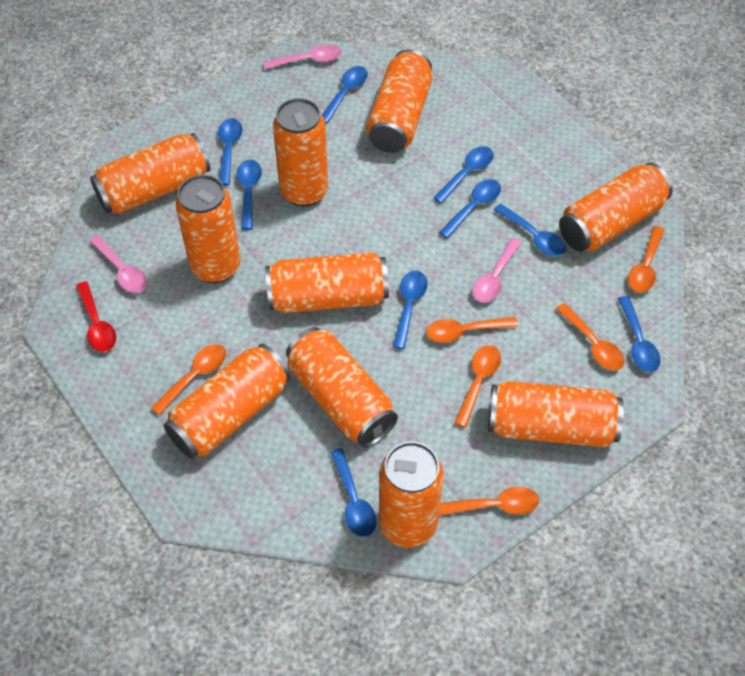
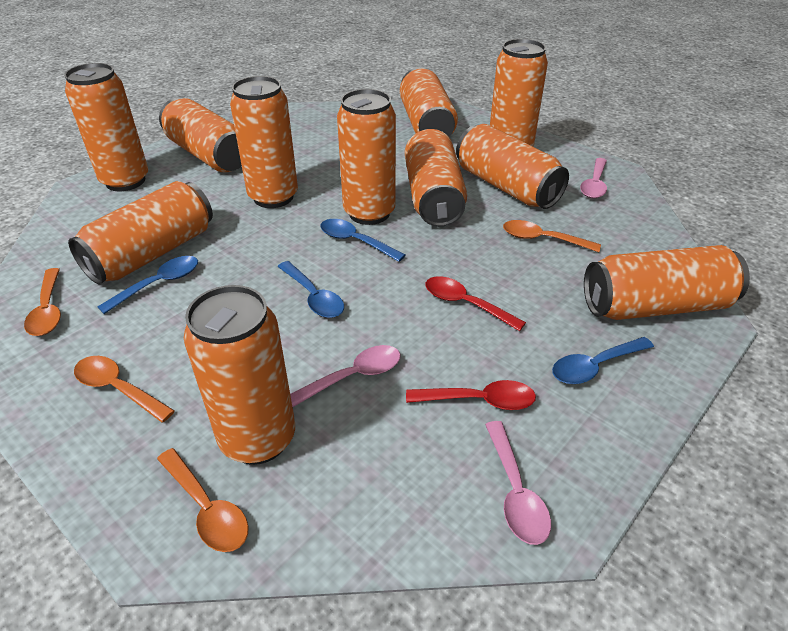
blue spoon: [218,118,242,185] [237,160,262,230] [322,66,368,123] [330,448,377,537] [393,271,428,349] [433,146,494,204] [439,179,501,239] [494,204,566,257] [618,296,661,372] = 9 -> [97,256,198,314] [277,261,344,318] [320,219,405,262] [552,337,654,384] = 4
orange can: [90,133,211,214] [164,344,291,459] [176,175,241,283] [265,252,389,313] [273,98,328,207] [286,327,398,447] [366,49,432,153] [379,441,444,548] [488,381,624,447] [559,163,673,252] = 10 -> [64,63,148,191] [68,181,213,284] [159,98,242,172] [184,285,295,465] [230,76,298,208] [337,89,396,225] [400,67,458,137] [405,129,467,227] [456,124,569,209] [490,39,548,147] [584,245,750,320] = 11
orange spoon: [151,344,226,415] [426,317,518,343] [439,487,539,516] [454,345,501,428] [556,303,624,371] [628,226,665,293] = 6 -> [24,268,61,336] [74,356,175,423] [157,448,249,552] [503,220,601,252] = 4
red spoon: [76,281,116,352] = 1 -> [406,380,536,410] [425,276,526,331] = 2

